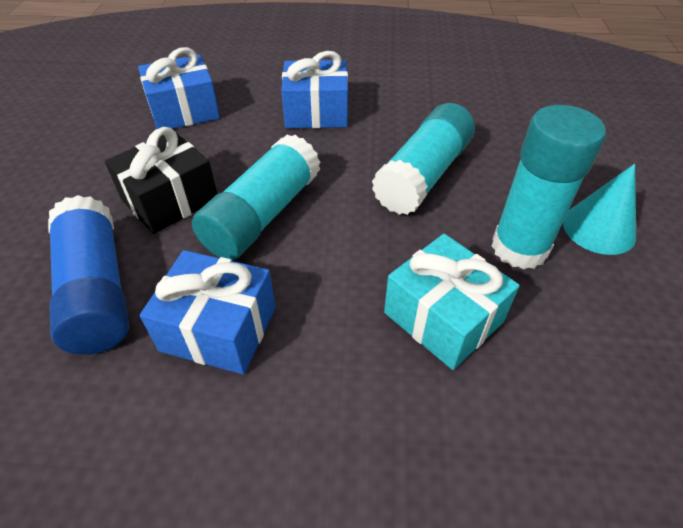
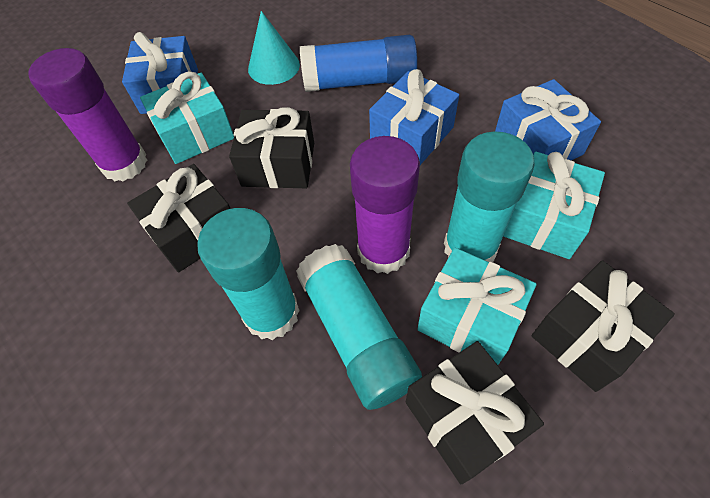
black gift: [105,127,217,234] = 1 -> [127,164,231,272] [229,107,314,188] [406,341,544,484] [532,260,675,392] = 4
purple glue stick: none = 0 -> [28,48,148,182] [350,136,420,274] = 2
turquoise gift: [384,234,519,370] = 1 -> [140,71,234,164] [417,248,536,365] [503,152,605,259] = 3

